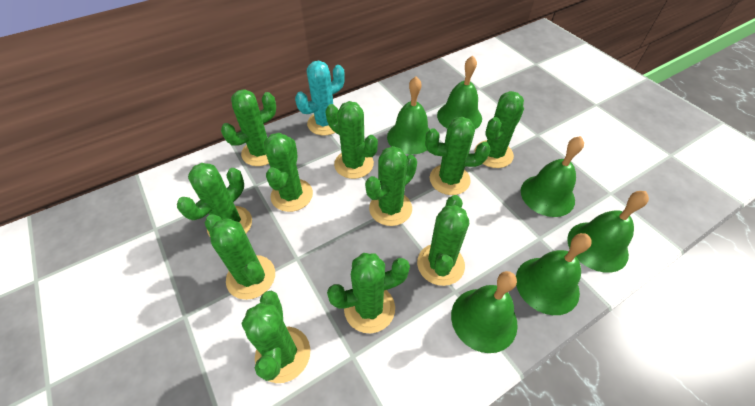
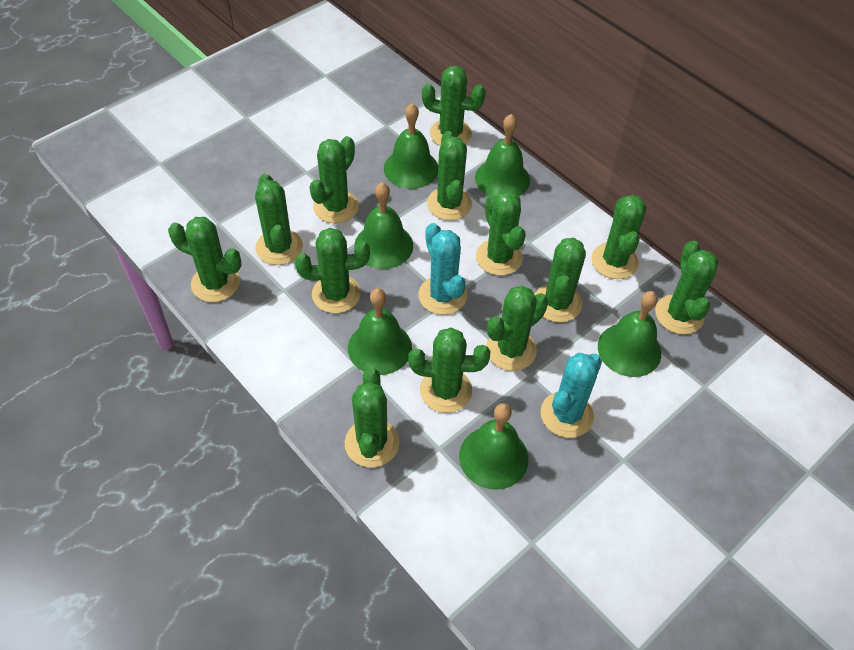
green cactus: [177,163,252,237] [205,214,275,300] [221,89,276,166] [242,291,310,383] [264,133,313,212] [326,101,378,179] [327,253,410,333] [365,146,417,226] [417,195,469,286] [425,117,490,195] [474,91,524,168] = 11 -> [168,217,242,302] [255,174,303,265] [295,228,370,313] [310,136,359,223] [345,368,399,468] [408,328,490,413] [422,66,486,146] [427,131,472,220] [476,191,526,276] [486,286,548,371] [534,238,586,322] [592,195,647,279] [655,241,718,334] = 13
turquoise cactus: [295,61,345,135] = 1 -> [419,223,467,315] [541,353,602,438] = 2

